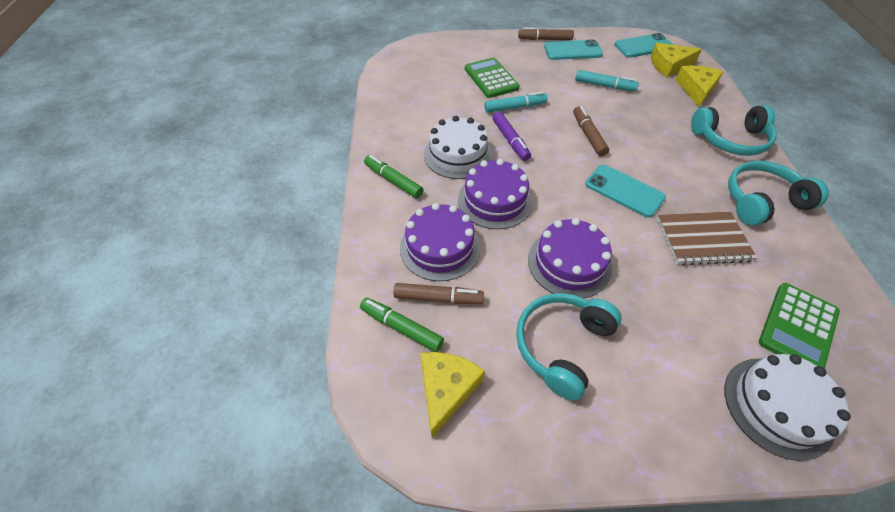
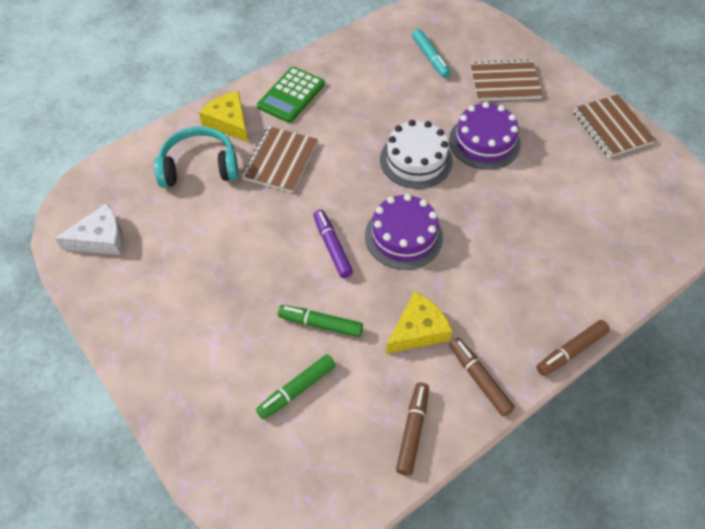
brown notebook: [657,212,757,266] = 1 -> [241,126,318,193] [470,59,543,101] [573,94,656,158] = 3
green calculator: [465,57,520,98] [759,283,840,368] = 2 -> [257,67,325,123] = 1
purple cake: [400,203,481,281] [458,159,533,229] [528,218,612,298] = 3 -> [365,194,443,270] [449,102,521,170] = 2
turquoise headphones: [516,293,622,401] [691,106,777,156] [728,161,829,226] = 3 -> [154,127,238,187] = 1
turquoise marker: [485,92,547,113] [575,70,639,91] = 2 -> [412,29,451,78] = 1
turquoise phone: [544,39,603,60] [585,165,666,218] [614,33,673,58] = 3 -> none = 0
white cake: [424,116,493,179] [724,354,851,461] = 2 -> [380,120,453,189] = 1
white cheese: none = 0 -> [55,203,123,255] = 1
yellow cheese: [420,352,485,438] [651,43,702,78] [675,66,724,107] = 3 -> [199,91,248,142] [386,291,452,354] = 2

